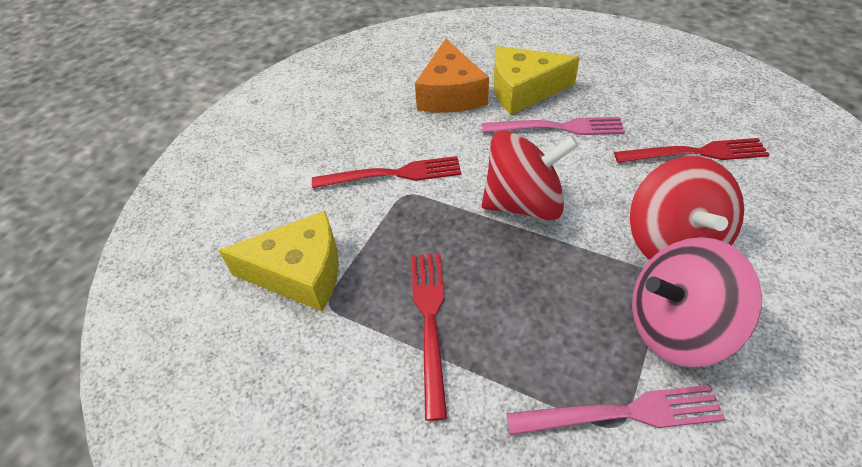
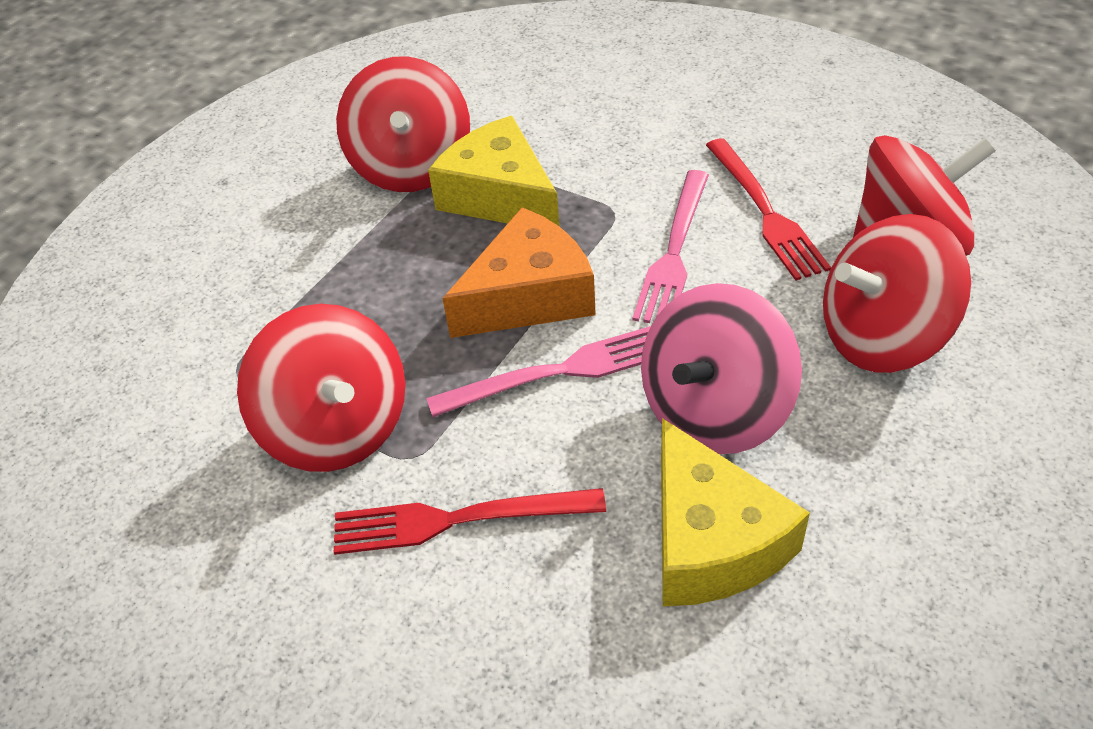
red fork: [312,156,461,188] [411,253,447,421] [614,138,770,163] = 3 -> [334,488,606,555] [706,138,831,281] = 2
red spinning top: [482,130,579,221] [630,156,744,260] = 2 -> [237,304,406,472] [336,57,470,192] [823,214,971,373] [853,135,996,256] = 4

